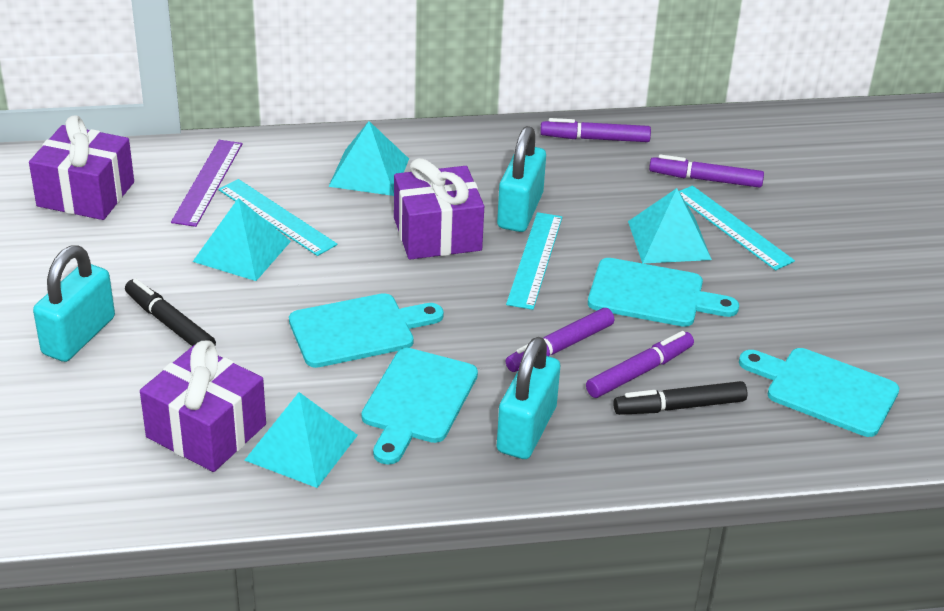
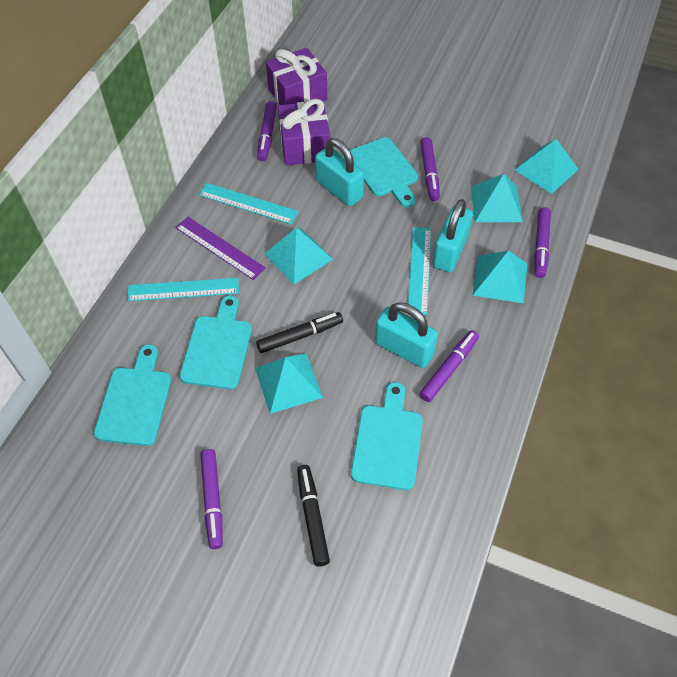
purple gift: [29,115,134,220] [140,340,266,472] [394,158,484,259] = 3 -> [266,48,327,105] [278,99,330,166] = 2
purple marker: [506,308,614,372] [540,118,651,142] [586,331,694,398] [649,154,764,188] = 4 -> [200,449,223,549] [257,101,277,161] [420,137,440,201] [420,330,479,402] [534,207,551,278] = 5
turquoise pyramid: [193,198,291,281] [244,392,358,488] [328,121,409,196] [628,188,712,264] = 4 -> [255,353,323,414] [264,227,333,284] [471,174,523,222] [473,251,527,304] [515,139,579,194] = 5

